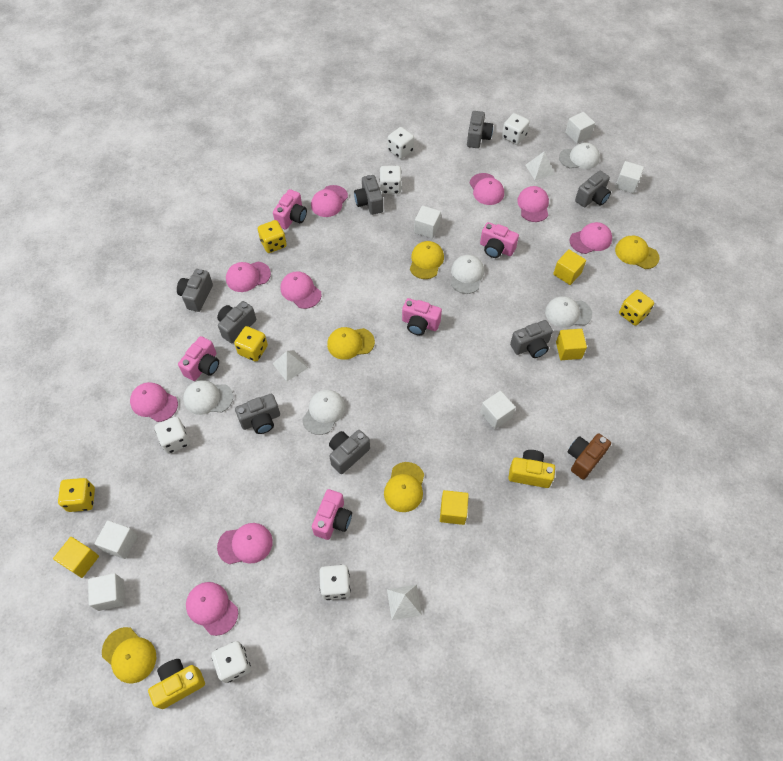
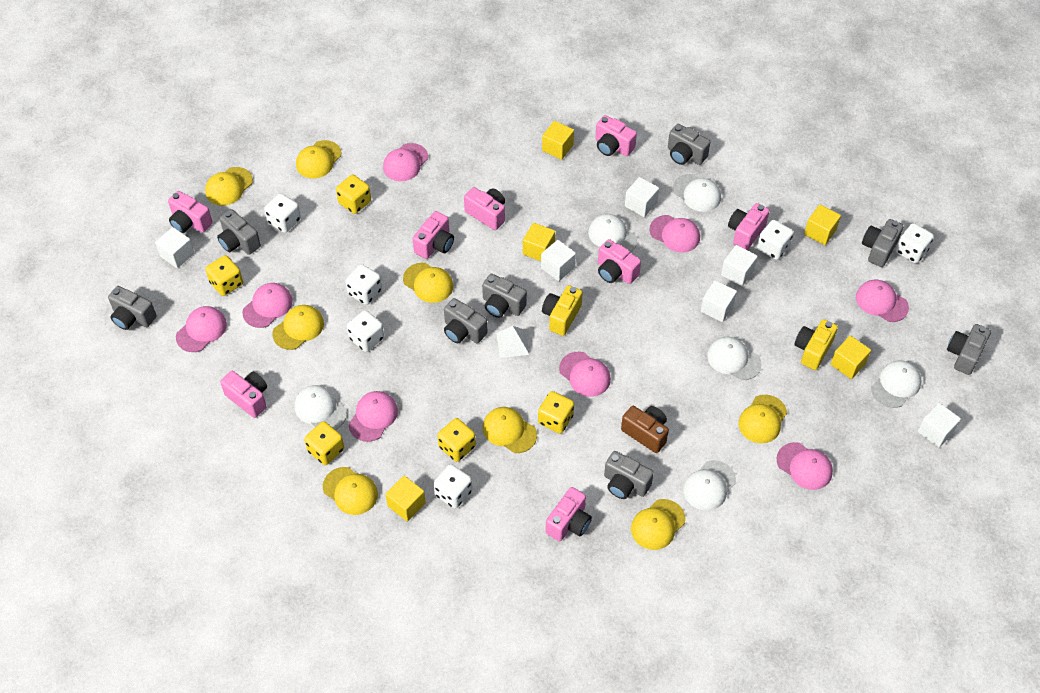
pink camera: [178,336,219,381] [273,189,307,230] [312,489,352,540] [402,298,442,335] [480,222,519,258] = 5 -> [168,191,213,233] [220,371,267,418] [413,211,454,259] [464,187,505,230] [545,487,592,541] [595,115,637,156] [598,239,641,284] [728,203,770,250] = 8
pink cap: [130,382,178,422] [186,582,238,636] [217,523,273,564] [226,261,271,292] [281,271,322,309] [311,185,348,217] [469,173,504,205] [517,186,549,222] [569,222,612,254] = 9 -> [176,306,227,352] [242,283,293,328] [349,391,398,442] [383,143,428,181] [559,352,611,397] [649,215,700,253] [776,442,833,490] [856,280,909,322] = 8
white cap: [183,380,233,415] [302,390,346,435] [451,255,484,294] [545,296,592,328] [559,143,600,169] = 5 -> [295,385,347,430] [588,214,637,252] [673,174,721,212] [683,460,736,511] [707,337,762,380] [872,360,922,408] = 6
white pyramid: [273,350,308,382] [387,585,422,620] [525,151,555,180] = 3 -> [496,326,530,358] = 1
yellow cap: [102,627,156,683] [327,327,375,360] [384,462,424,512] [410,241,444,279] [615,235,659,269] = 5 -> [205,167,253,206] [272,305,324,350] [296,140,341,178] [323,467,378,515] [403,263,453,303] [483,407,537,453] [631,499,685,550] [738,395,787,443] = 8
yellow cube: [53,537,99,578] [440,490,469,525] [553,249,586,285] [556,329,587,360] = 4 -> [385,476,426,522] [523,223,555,261] [542,121,574,160] [804,204,841,245] [831,336,871,379] = 5
yellow dice: [58,478,95,512] [234,326,268,362] [258,220,287,253] [619,290,654,326] = 4 -> [205,255,243,296] [304,421,344,465] [336,175,371,214] [437,418,476,462] [538,391,574,434] = 5

